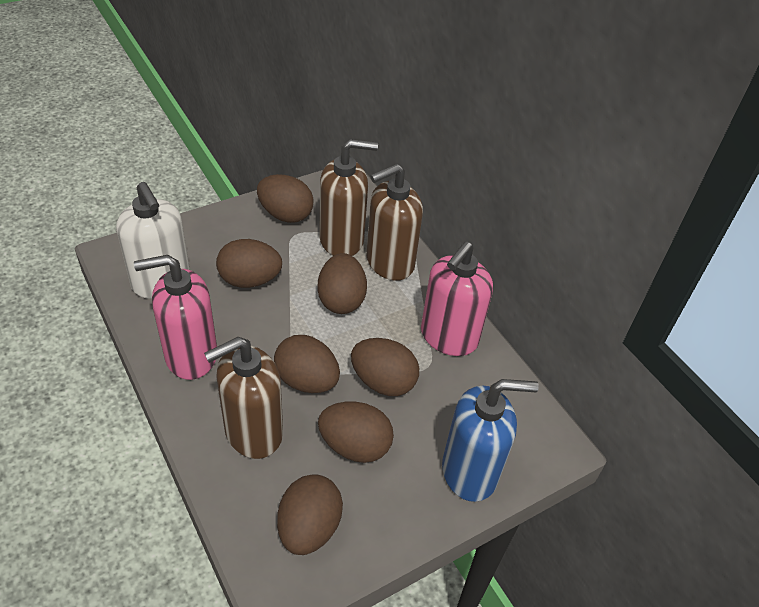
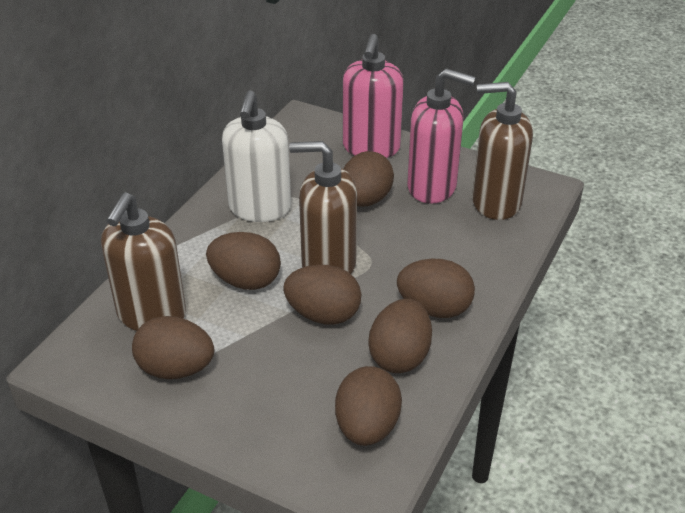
blue soap dispenser: [442,379,539,502] = 1 -> none = 0

